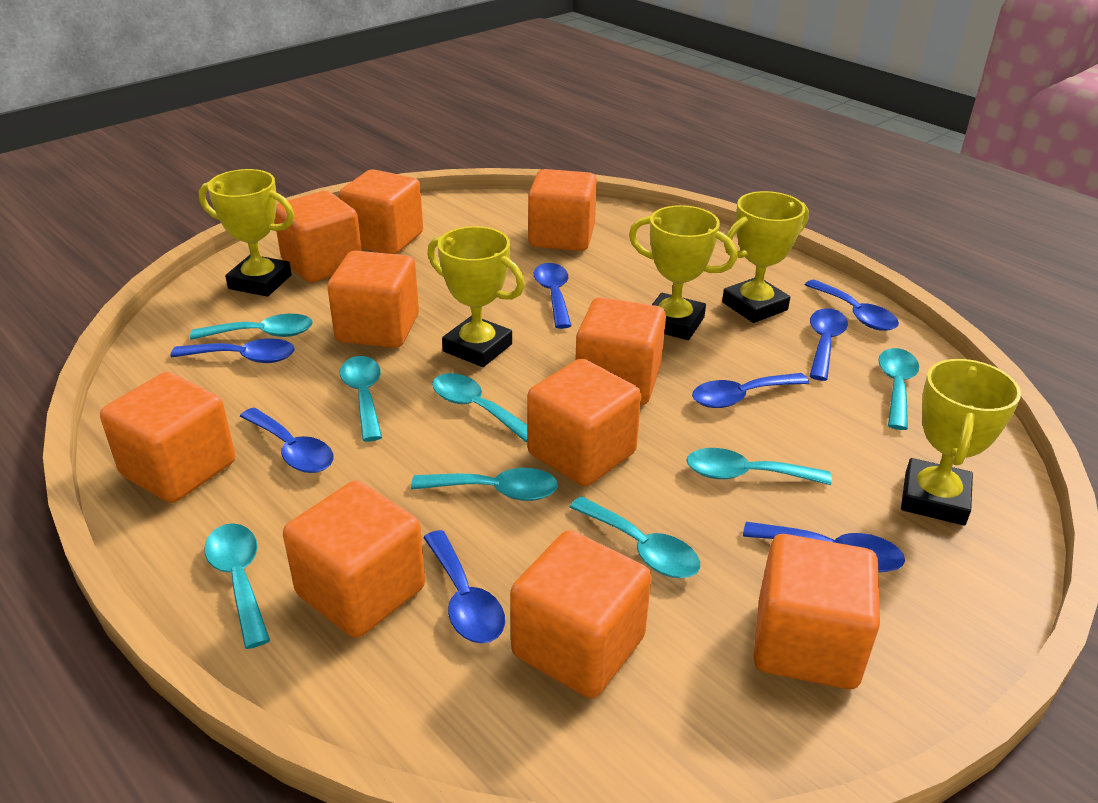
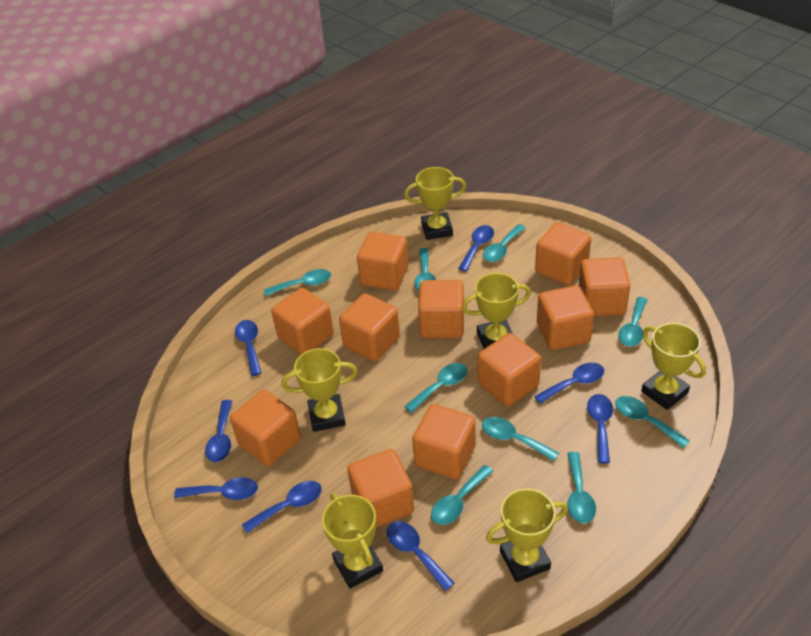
orange cube: [100,372,235,503] [275,191,362,282] [283,480,425,638] [327,251,419,348] [339,169,423,254] [510,530,652,698] [527,358,641,486] [528,169,597,251] [575,297,666,405] [753,534,880,689] = 10 -> [230,390,301,466] [271,288,334,354] [339,293,400,361] [347,449,414,527] [357,232,408,290] [412,404,476,480] [418,280,464,338] [478,333,541,406] [535,222,591,285] [537,285,594,350] [579,257,631,316] = 11
turquoise spoon: [190,314,313,340] [204,523,270,649] [340,356,382,441] [411,468,558,501] [432,373,527,442] [569,496,700,578] [686,448,832,485] [878,348,919,430] = 8 -> [264,269,331,296] [404,363,467,413] [414,248,436,291] [431,465,493,525] [482,417,559,461] [483,224,526,262] [567,452,596,523] [615,396,690,448] [618,297,647,347] = 9
yellow trophy: [199,169,294,297] [427,226,525,367] [629,205,737,340] [722,191,809,323] [901,359,1021,526] = 5 -> [281,348,358,432] [322,493,383,589] [404,167,466,240] [462,273,531,349] [486,488,568,582] [641,323,706,410] = 6

